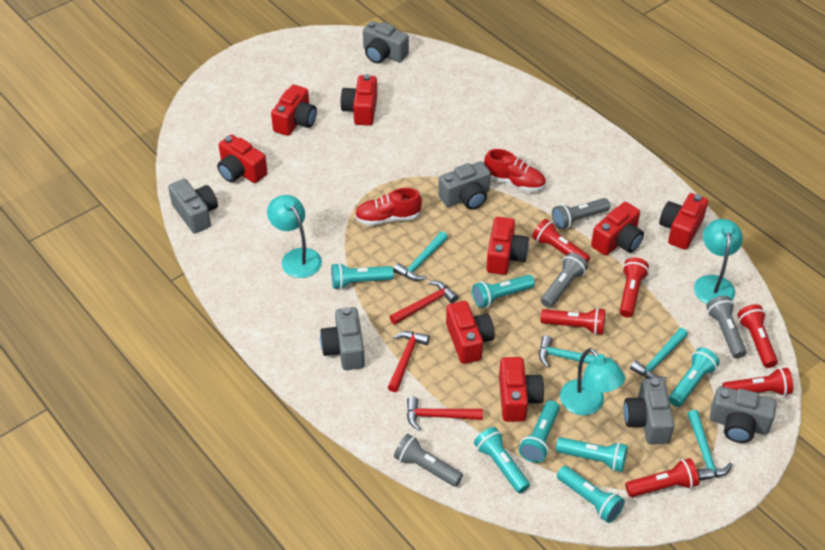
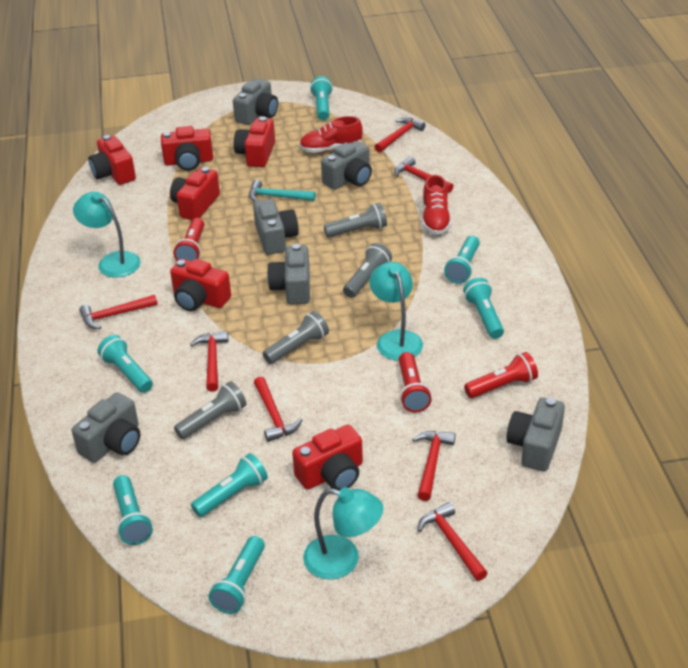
red camera: [217,134,268,183] [271,85,317,136] [340,74,377,126] [446,301,495,364] [486,217,529,275] [499,357,544,422] [591,202,644,256] [659,193,708,250] = 8 -> [88,135,136,185] [161,126,213,171] [170,167,220,220] [170,259,231,311] [234,117,275,167] [292,425,363,490] = 6
red flashlight: [532,219,590,263] [541,308,605,335] [620,257,649,317] [625,458,699,497] [722,368,793,396] [737,304,778,368] = 6 -> [174,218,205,261] [399,352,432,412] [464,352,538,398] = 3
red hammer: [388,331,430,392] [390,281,458,325] [407,397,483,430] = 3 -> [79,295,158,329] [190,331,228,392] [254,377,302,442] [374,118,426,153] [394,156,454,193] [412,431,456,501] [418,502,488,581] = 7
turquoise hammer: [393,231,448,281] [539,335,612,368] [630,328,688,380] [687,410,732,481] = 4 -> [249,180,316,202] = 1

